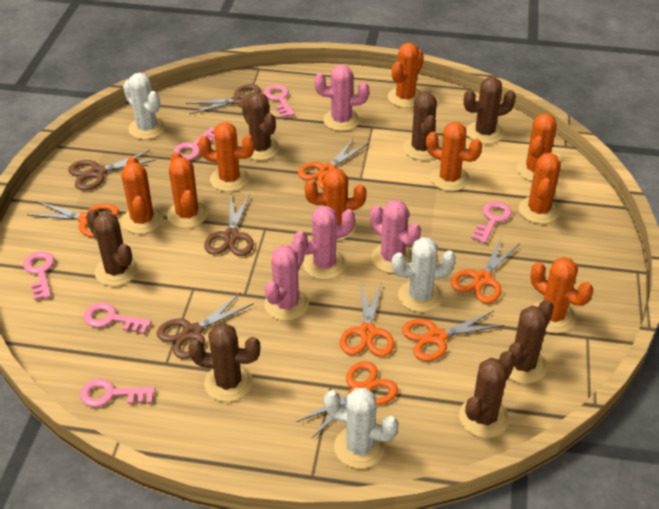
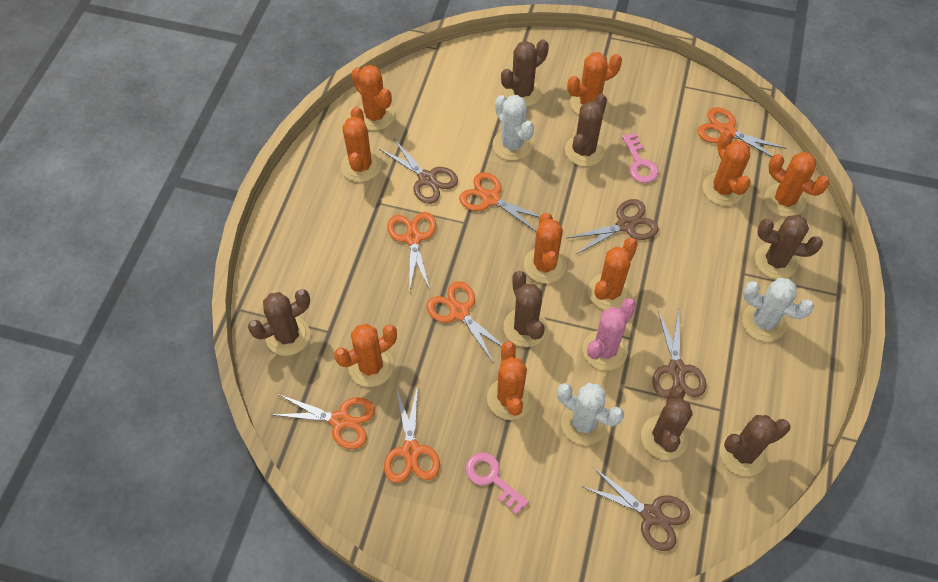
pink cactus: [264,239,309,321] [294,206,355,279] [314,65,369,131] [370,200,421,273] = 4 -> [583,298,636,370] = 1
pink key: [23,251,55,300] [80,378,156,407] [84,302,152,334] [173,127,215,160] [264,84,295,118] [471,201,512,243] = 6 -> [466,452,529,514] [622,133,658,183] = 2

